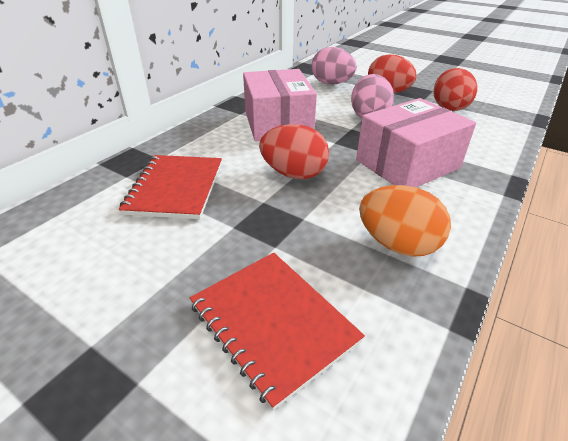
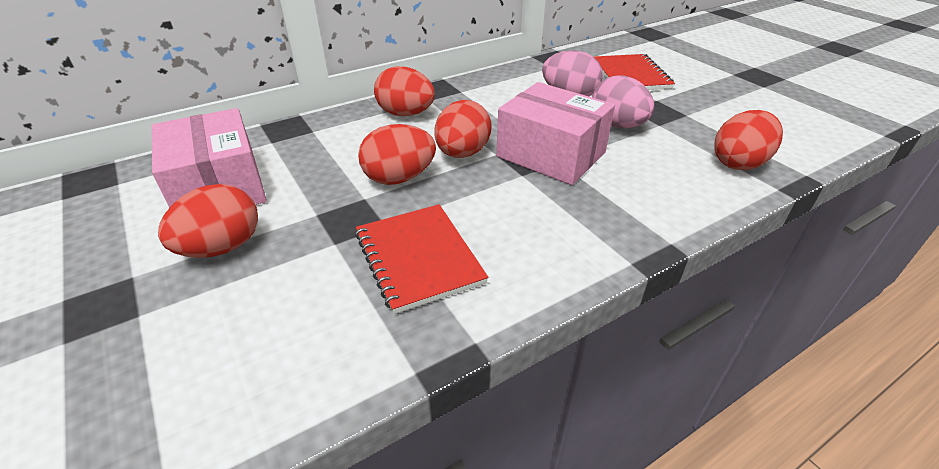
orange egg: [359,185,451,257] = 1 -> none = 0
red egg: [259,124,329,179] [368,54,417,93] [433,68,477,111] = 3 -> [158,184,258,258] [358,124,436,185] [374,66,435,116] [434,100,492,158] [715,110,783,170] = 5

